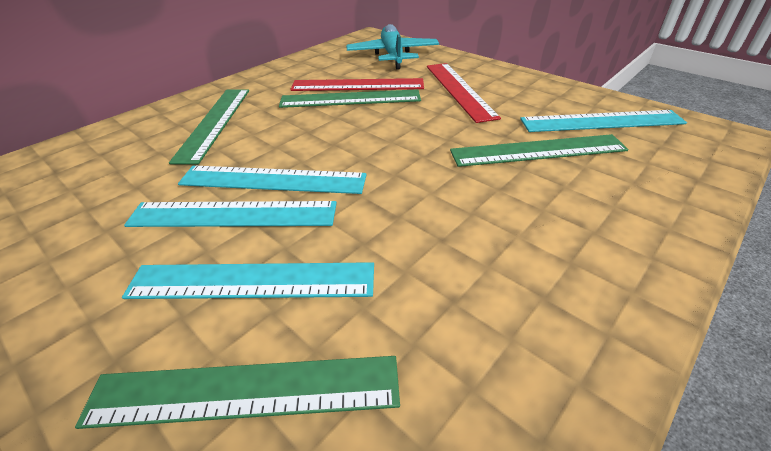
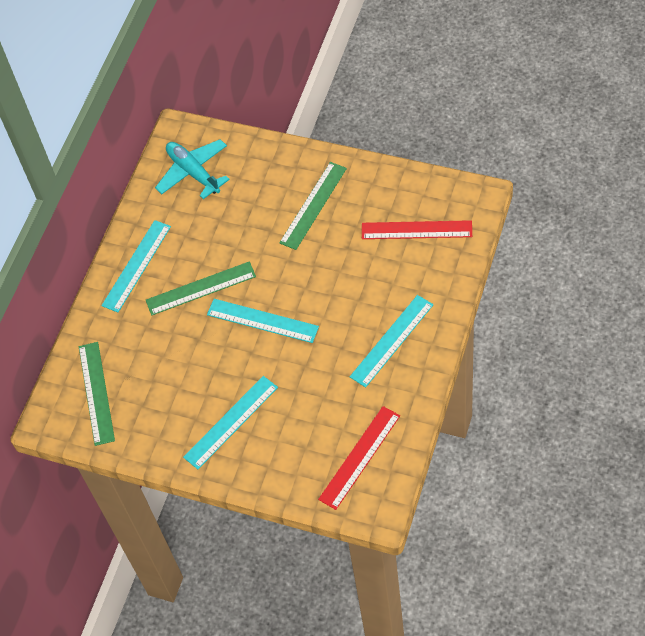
green ruler: [75,356,400,429] [169,89,249,165] [279,89,421,108] [450,134,629,167] = 4 -> [79,342,115,446] [146,261,256,316] [279,162,347,250] = 3

